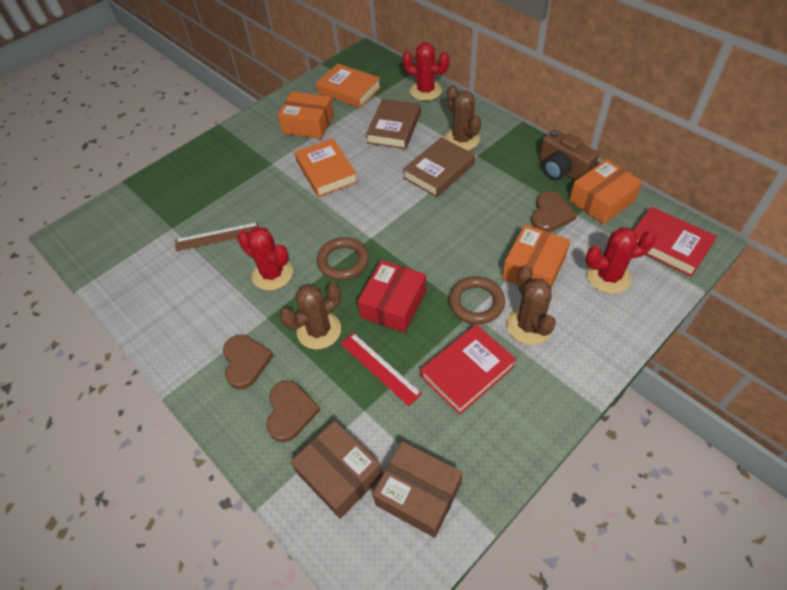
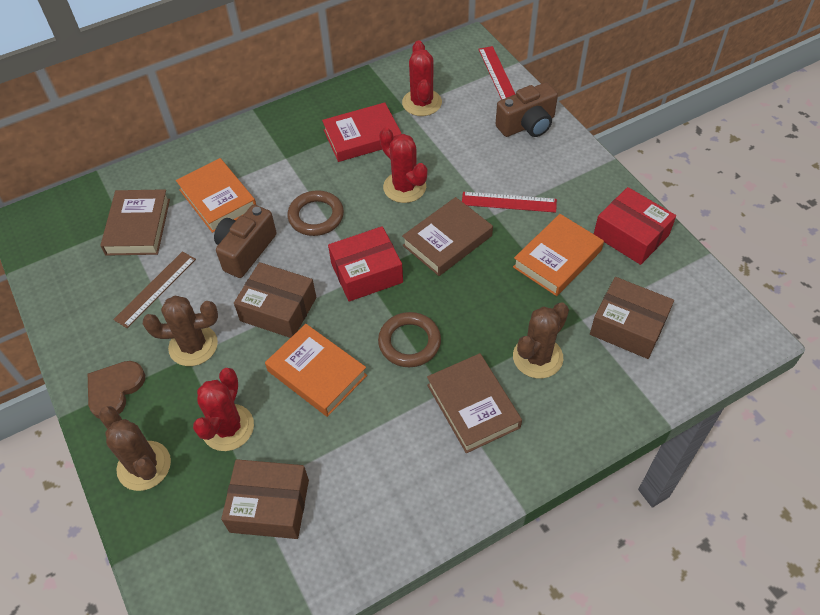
brown book: [366,99,421,149] [403,137,475,197] = 2 -> [100,189,170,256] [402,197,493,276] [427,353,522,453] = 3
brown box: [291,420,383,519] [372,441,463,538] = 2 -> [221,459,309,539] [234,262,316,338] [590,277,674,359] = 3
brown camera: [539,129,599,181] = 1 -> [214,205,277,278] [496,82,558,137] = 2
brown heart: [223,335,274,389] [267,381,320,442] [531,191,577,232] = 3 -> [88,361,145,418] = 1
orange book: [295,138,358,197] [316,63,381,108] = 2 -> [176,158,256,233] [265,324,367,417] [513,214,604,296] = 3
orange box: [278,92,334,139] [502,225,570,288] [569,159,643,224] = 3 -> none = 0
red book: [421,324,516,415] [633,207,717,277] = 2 -> [322,102,402,162] = 1
red box: [358,260,426,333] = 1 -> [328,226,403,301] [594,187,676,265] = 2
red ruler: [340,333,422,406] = 1 -> [462,192,557,213] [478,46,515,100] = 2

